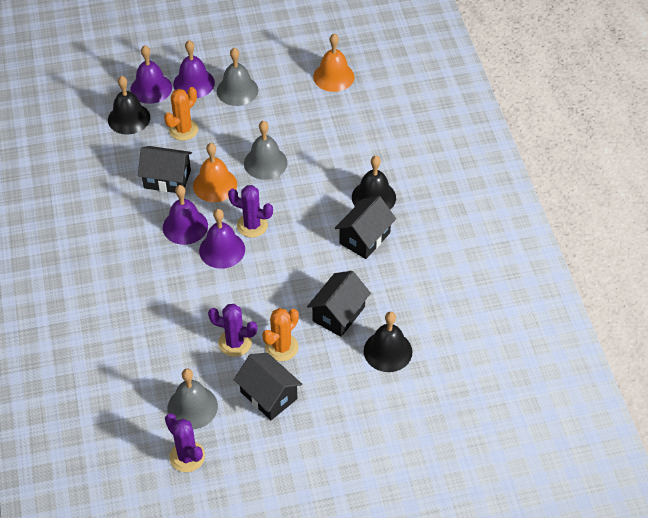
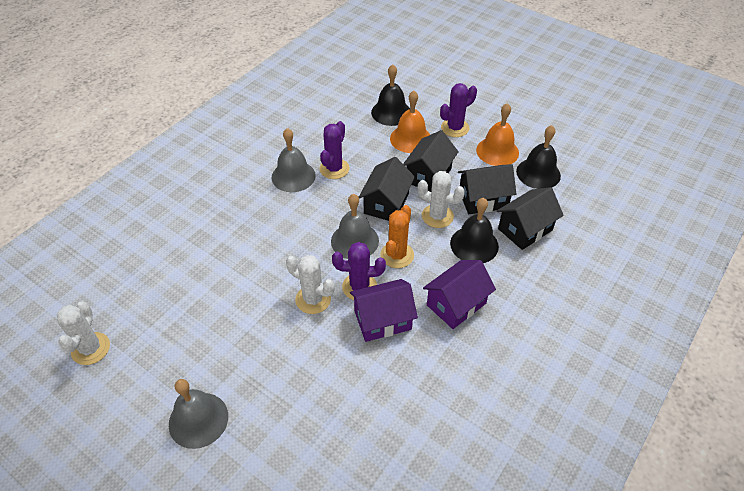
orange cactus: [164,87,198,141] [262,308,299,361] = 2 -> [381,205,414,268] = 1
purple bell: [131,45,172,104] [163,185,208,245] [173,40,215,98] [199,209,245,269] = 4 -> none = 0
purple house: none = 0 -> [350,279,418,342] [423,260,496,329] = 2
white cactus: none = 0 -> [57,301,110,365] [286,255,334,314] [418,171,465,228] = 3

